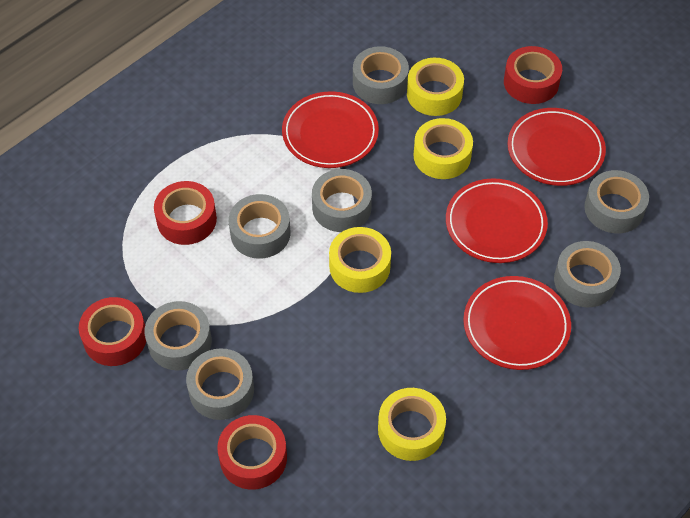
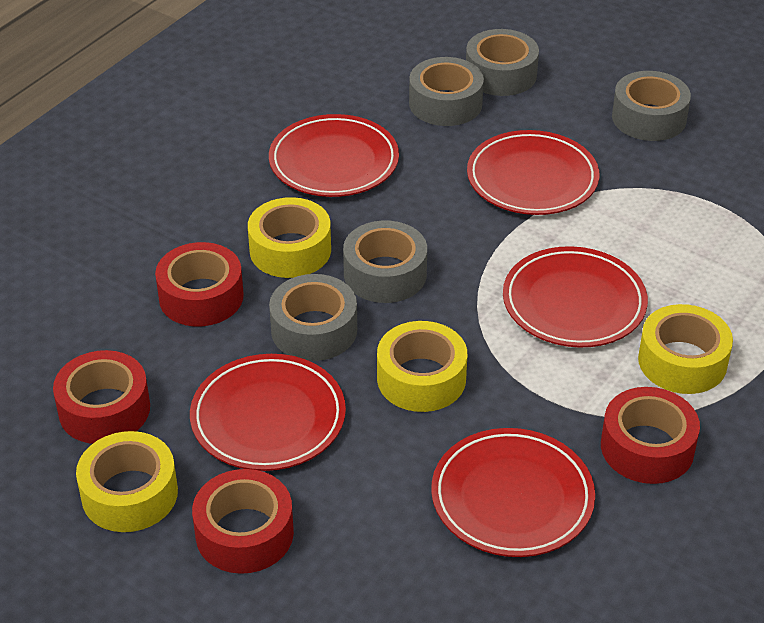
grey tape: [145,301,212,370] [186,348,254,420] [229,194,290,259] [312,169,372,232] [353,46,409,104] [554,241,621,307] [584,170,649,234] = 7 -> [269,274,357,361] [343,220,427,303] [409,57,484,126] [466,29,539,96] [612,71,691,141] = 5
red plate: [282,91,379,168] [446,178,548,263] [463,276,571,370] [507,108,606,186] = 4 -> [190,354,346,471] [269,114,399,197] [431,428,595,557] [467,130,599,215] [503,246,648,348] = 5

